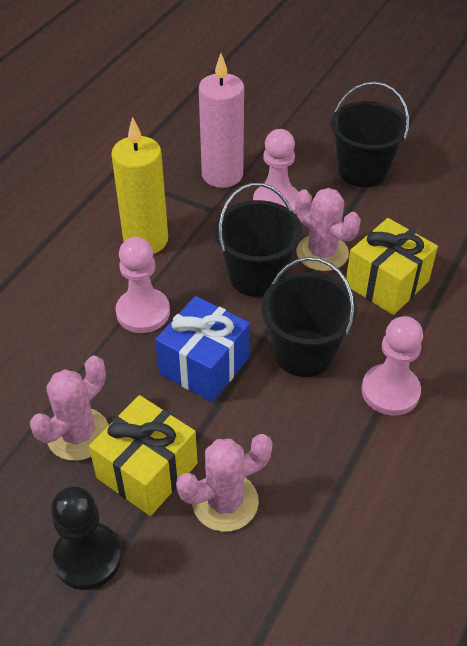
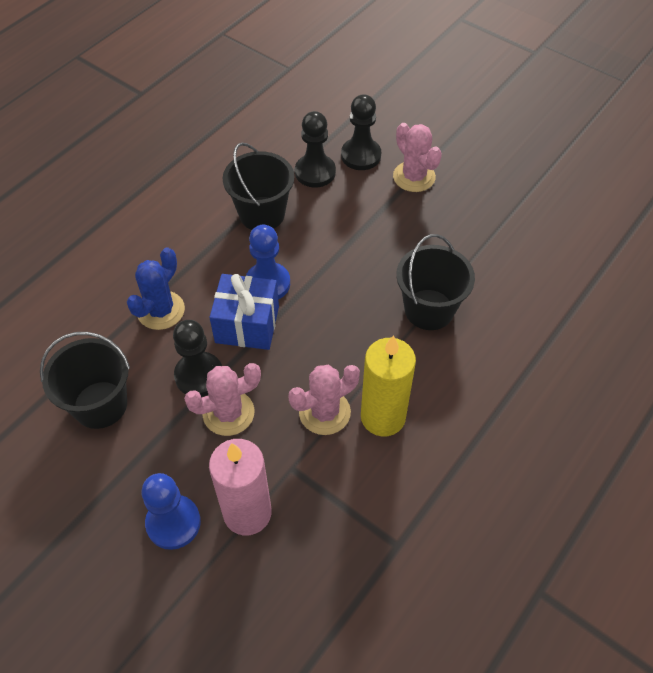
black pawn: [51,486,122,590] = 1 -> [173,320,222,397] [295,111,336,188] [341,94,381,170] = 3
blue cactus: none = 0 -> [127,247,185,330] = 1
blue pawn: none = 0 -> [141,473,201,550] [246,225,290,299] = 2
pink pawn: [116,237,170,333] [253,129,299,214] [361,316,423,416] = 3 -> none = 0
yellow gift: [89,395,198,516] [346,218,438,315] = 2 -> none = 0

